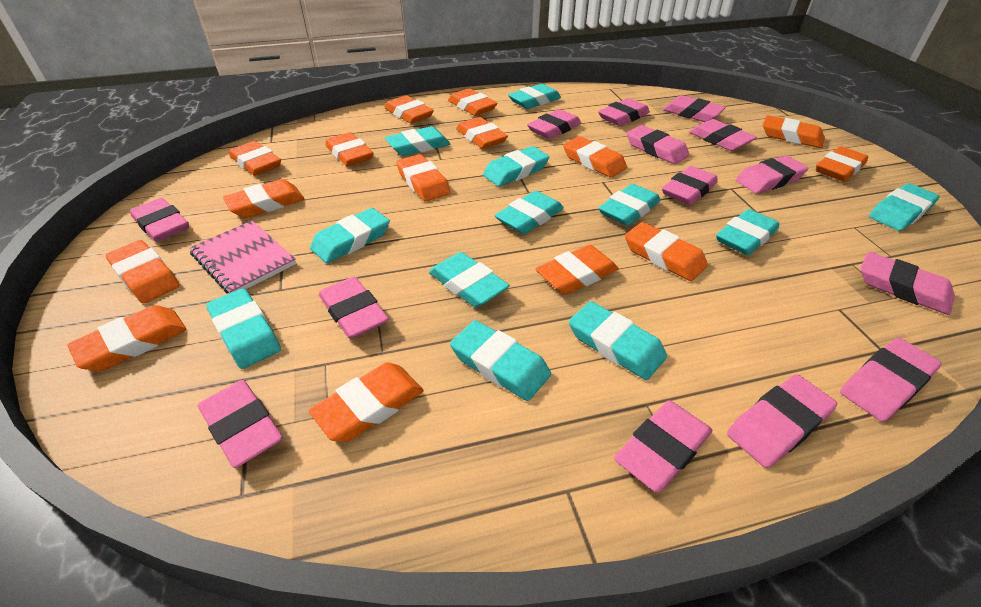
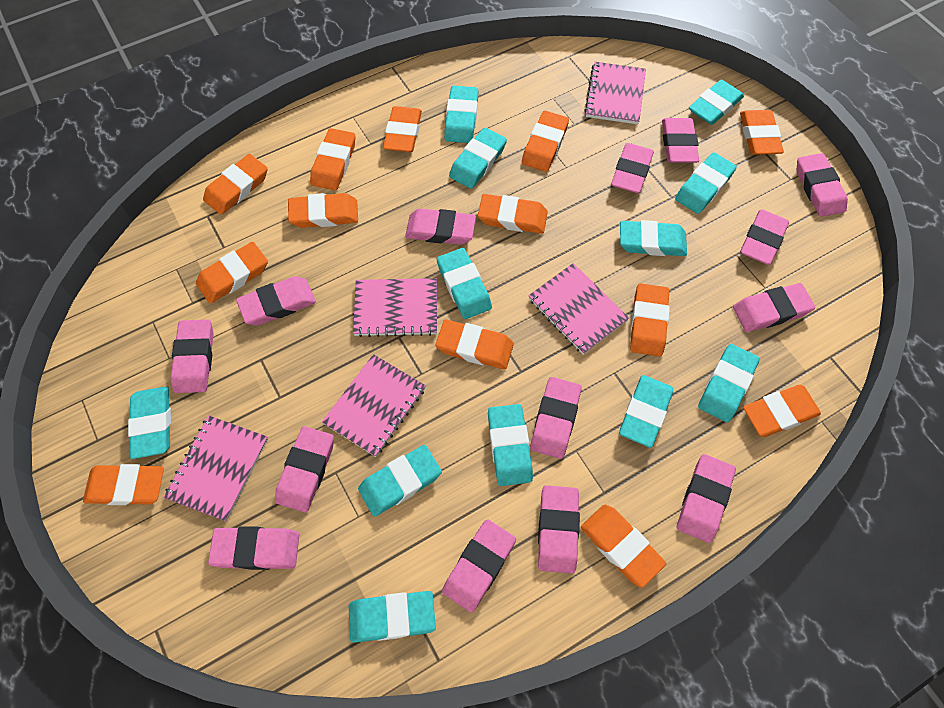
orange eraser: [67,305,187,371] [106,240,179,304] [223,179,304,218] [229,141,281,176] [309,362,424,442] [325,132,374,166] [385,95,434,124] [396,154,451,202] [448,88,497,116] [456,117,508,149] [535,245,619,295] [563,136,627,178] [625,222,708,281] [762,115,825,148] [816,146,868,182] = 15 -> [83,464,164,505] [196,242,268,304] [203,154,268,215] [288,193,358,228] [310,128,355,190] [383,106,422,152] [436,319,514,370] [478,194,548,234] [522,111,569,172] [581,505,666,588] [630,283,670,356] [740,110,784,155] [743,385,821,437] = 13
pink notebook: [189,221,296,293] = 1 -> [164,415,268,521] [322,354,426,457] [353,278,437,337] [528,263,629,355] [584,62,646,124] = 5

